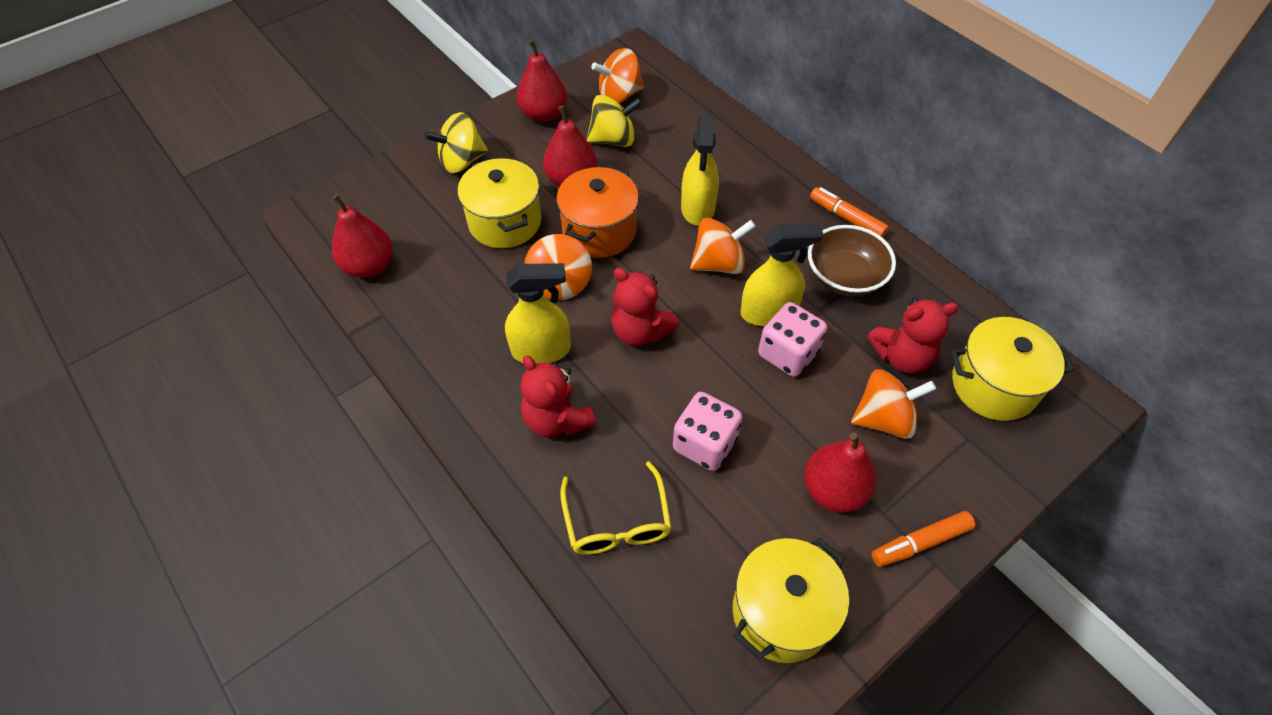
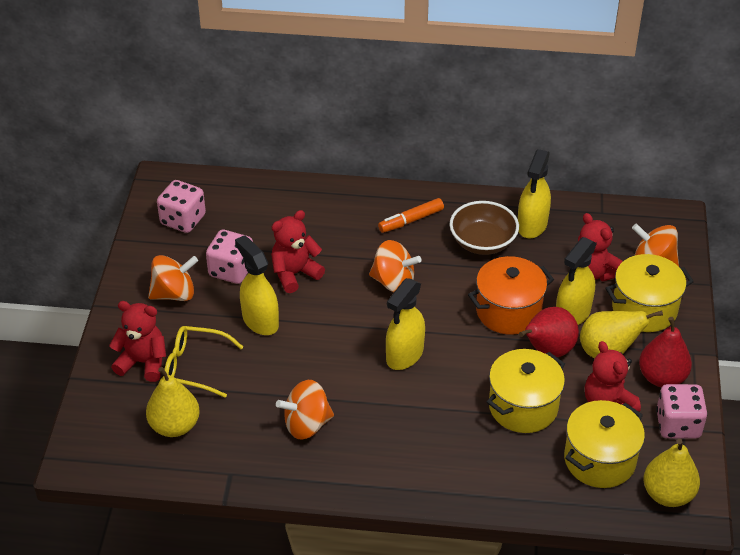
orange marker: [810,187,889,238] [872,511,975,567] = 2 -> [378,198,444,233] = 1
pink dice: [673,392,742,471] [758,302,827,377] = 2 -> [157,180,206,233] [206,230,253,284] [656,384,708,439] = 3
red pear: [332,194,393,278] [516,39,567,122] [543,105,597,187] [804,433,876,513] = 4 -> [519,307,579,357] [639,317,692,387] = 2
red teddy bear: [521,355,596,438] [611,268,679,346] [867,298,959,374] = 3 -> [109,301,166,382] [271,210,325,293] [578,213,623,281] [585,341,641,412] = 4
yellow pear: none = 0 -> [146,367,200,437] [580,310,663,358] [643,439,700,507] = 3
yellow spinning top: [424,112,488,173] [586,95,643,147] = 2 -> none = 0
yellow spray bottle: [505,263,571,364] [681,115,719,226] [741,223,823,326] = 3 -> [235,235,279,335] [386,278,425,370] [518,149,551,238] [556,237,597,325] = 4

